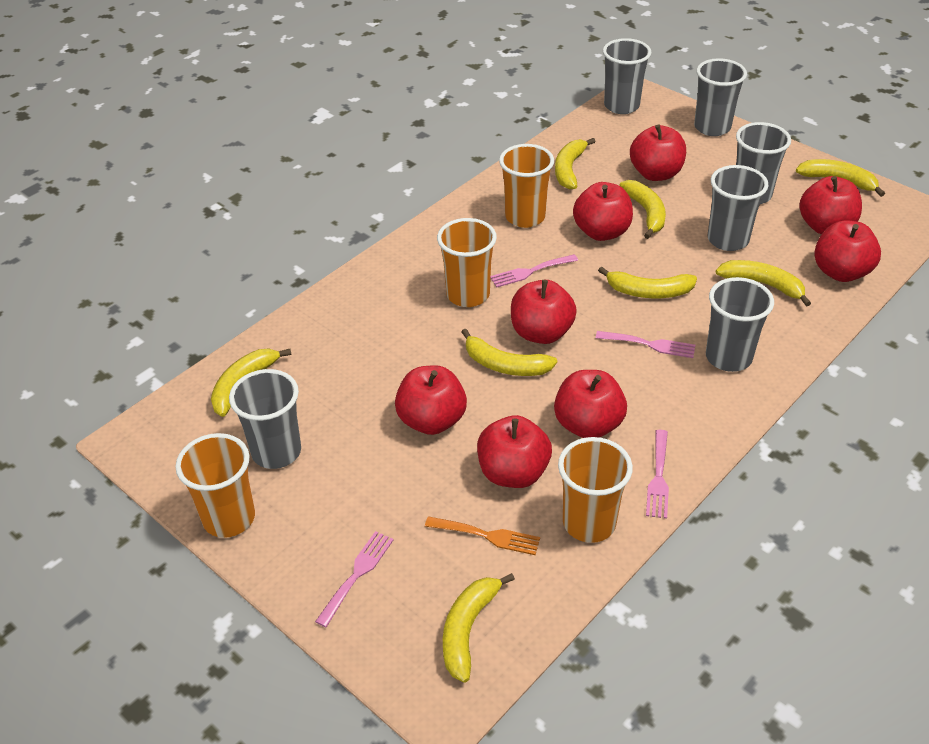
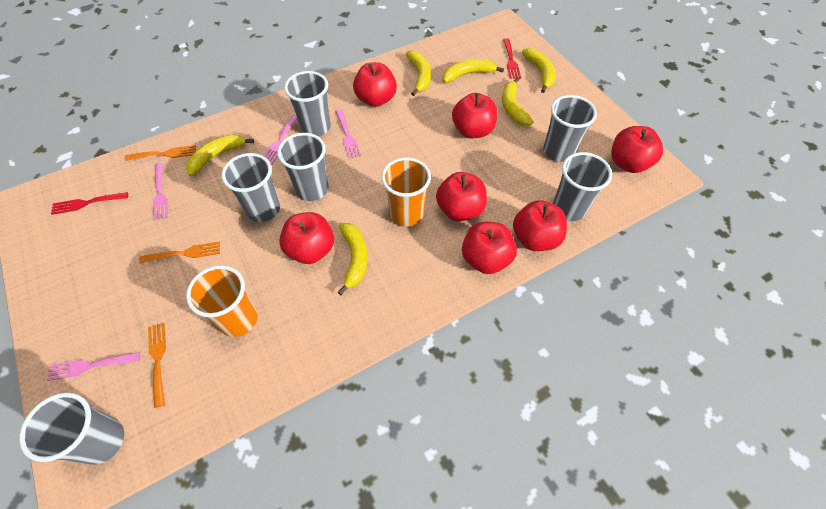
orange cup: [175,433,255,538] [437,218,497,307] [499,144,554,228] [558,437,633,543] = 4 -> [186,265,257,337] [381,157,431,227] = 2
orange fork: [425,516,540,555] = 1 -> [125,145,196,161] [139,241,220,263] [148,323,166,408] = 3
red apple: [395,365,467,435] [477,415,552,488] [511,280,577,344] [554,370,627,438] [573,182,633,241] [630,124,686,181] [799,176,862,234] [814,220,881,282] = 8 -> [279,212,334,264] [353,62,397,107] [436,172,487,222] [452,93,497,138] [462,222,517,274] [513,200,567,251] [611,126,663,173] = 7
red fork: none = 0 -> [51,192,128,215] [503,38,521,79] = 2
yellow banana: [211,349,292,417] [443,573,515,682] [462,329,557,376] [555,138,596,189] [598,267,697,298] [619,180,666,239] [716,260,811,307] [796,159,885,197] = 8 -> [186,134,254,176] [338,223,368,295] [406,50,431,96] [442,59,504,83] [502,77,533,126] [522,48,556,93] = 6

